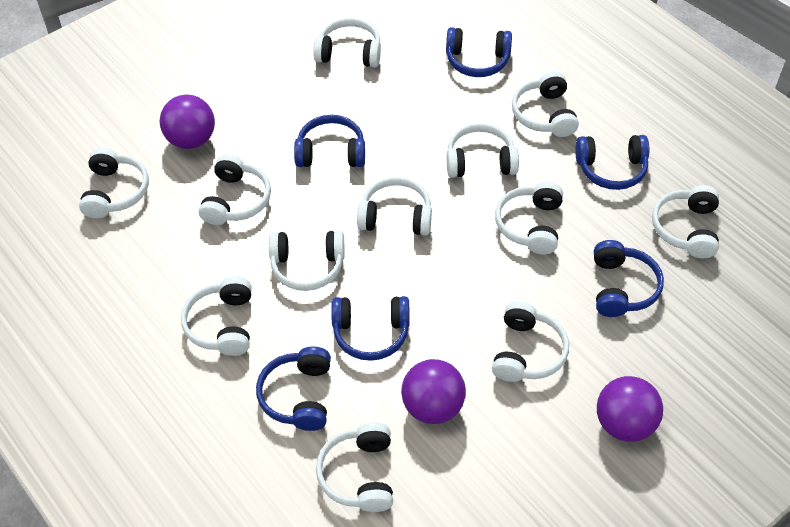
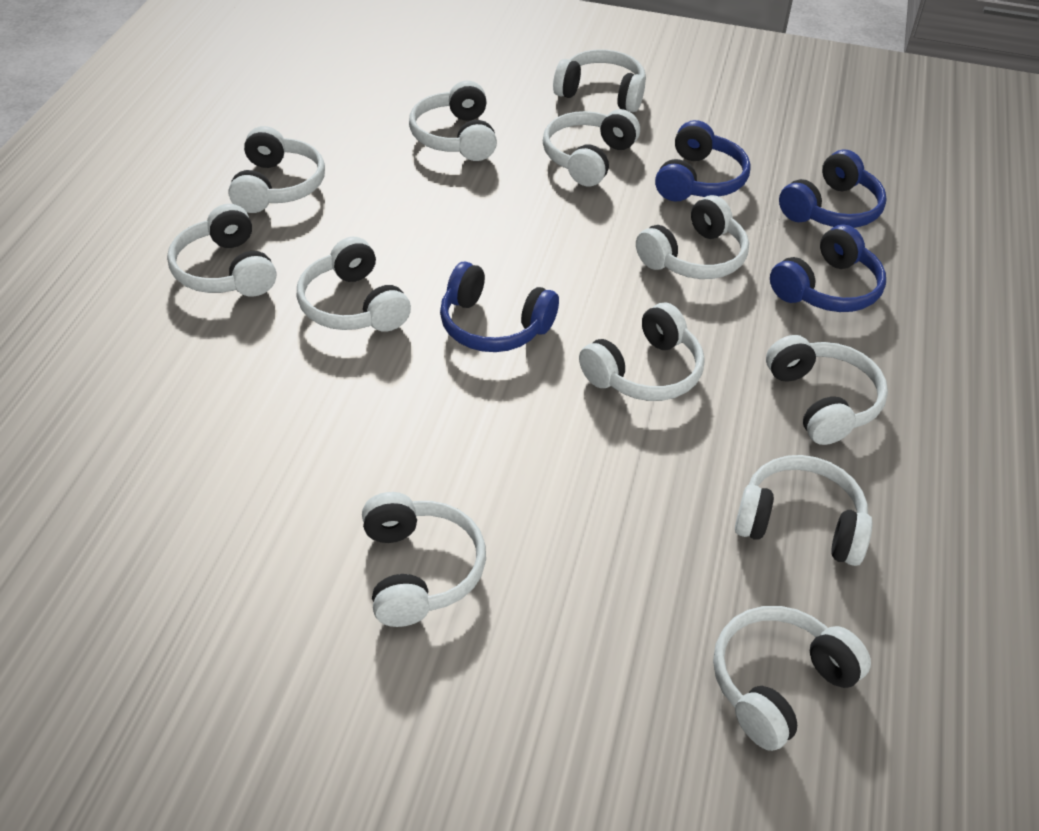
blue headphones: [256,346,331,431] [294,115,365,167] [331,296,410,361] [446,27,512,77] [575,135,649,190] [594,240,664,317] = 6 -> [440,262,559,352] [655,120,751,202] [770,224,886,312] [779,150,887,228] = 4
purple ball: [160,95,215,149] [401,359,466,424] [597,376,663,442] = 3 -> none = 0

